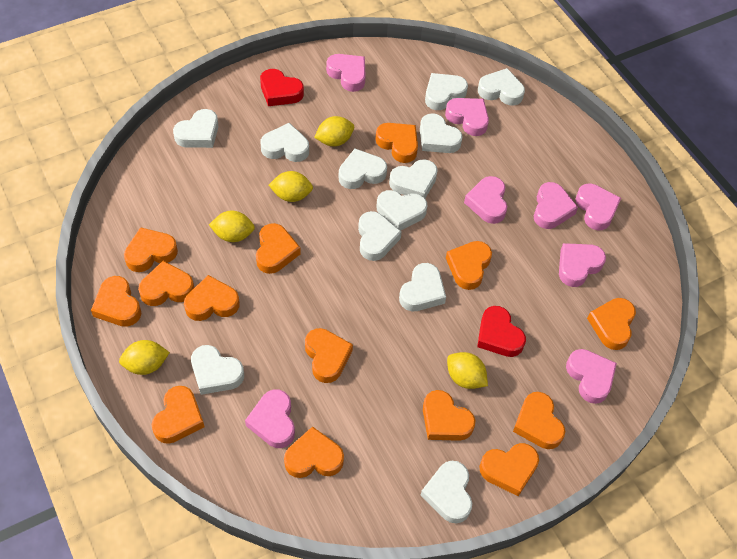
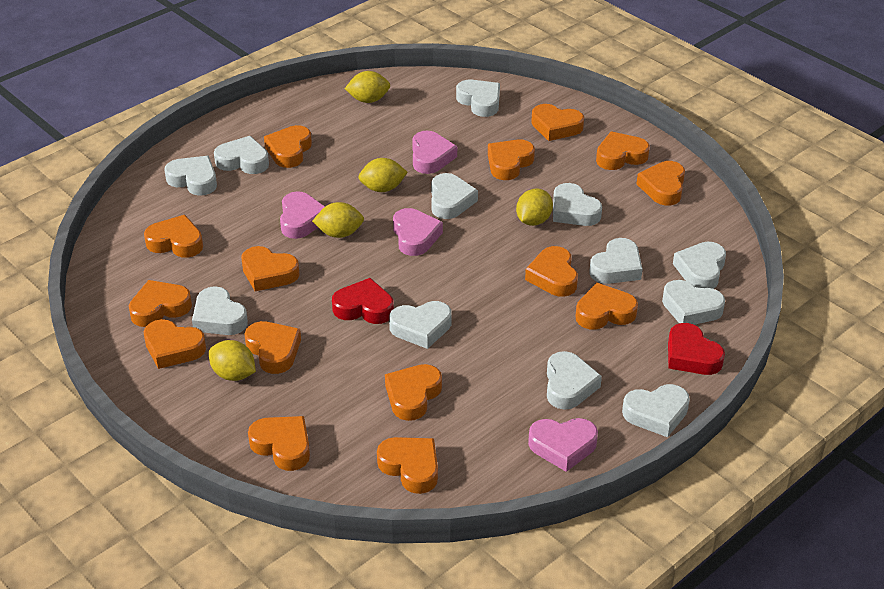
orange heart: [91,276,141,327] [124,227,178,272] [138,261,194,306] [152,386,205,444] [184,275,240,321] [256,223,301,274] [284,426,344,478] [305,328,353,383] [376,123,418,163] [423,390,476,441] [446,241,492,290] [479,443,539,496] [513,392,565,449] [587,298,636,350] = 14 -> [129,280,192,327] [144,215,203,258] [144,319,206,369] [241,246,300,291] [244,321,301,374] [248,416,310,471] [264,125,312,168] [377,437,438,494] [385,364,442,421] [488,140,535,180] [525,246,578,297] [531,104,584,141] [575,283,638,329] [596,131,650,170] [637,161,685,206] = 15
pink heart: [245,389,295,448] [326,54,366,92] [445,98,489,136] [464,176,507,224] [534,182,578,229] [559,243,606,287] [566,349,617,404] [575,184,621,230] = 8 -> [280,191,325,239] [393,208,443,256] [412,130,457,174] [528,418,598,472] = 4

